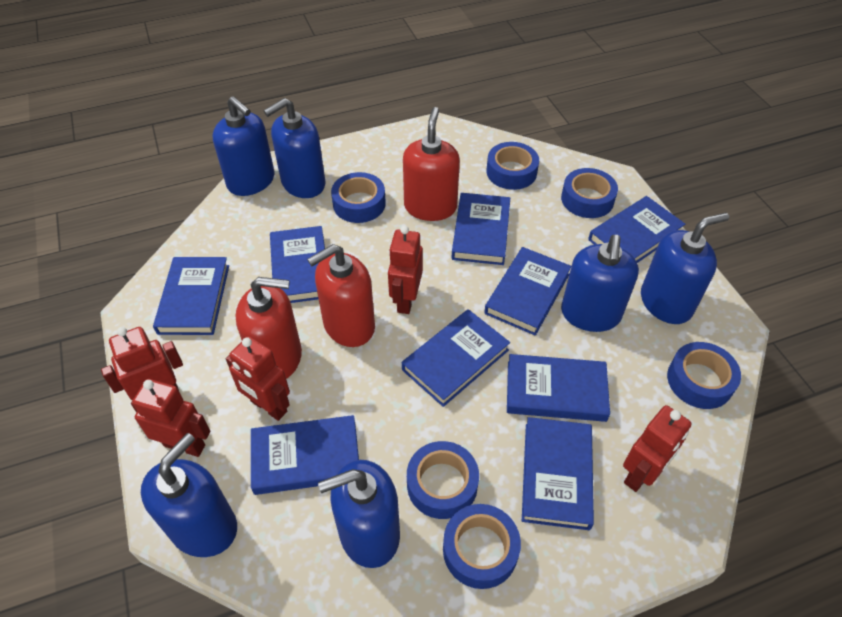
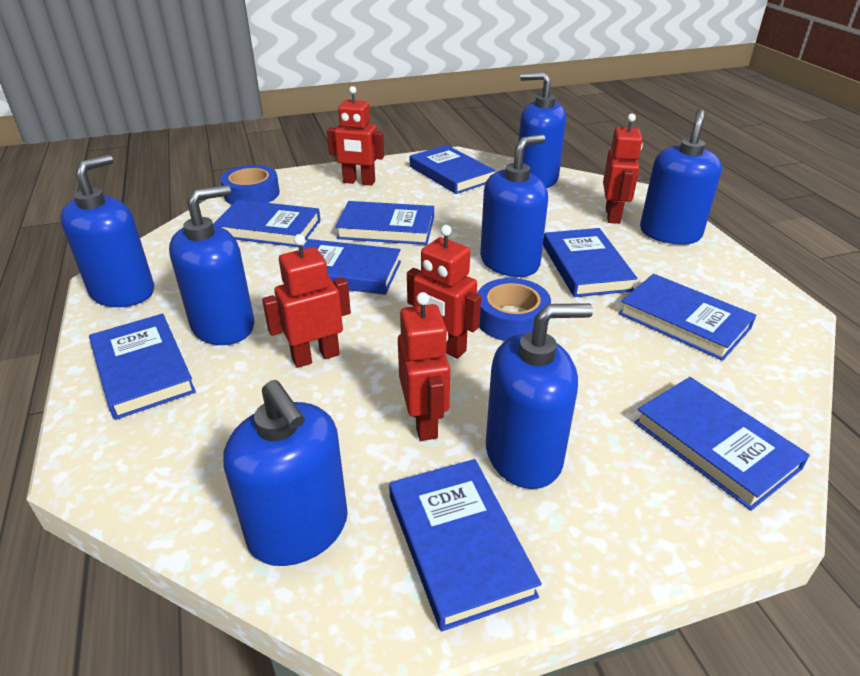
blue soap dispenser: [141,433,237,557] [213,96,274,196] [264,98,325,198] [318,460,400,568] [561,235,639,332] [641,213,729,324] = 6 -> [60,154,154,307] [169,185,254,345] [223,380,348,566] [480,134,548,277] [486,303,593,489] [518,72,566,188] [640,109,722,245] = 7
blue tape: [331,172,386,223] [407,441,479,519] [443,504,521,589] [486,142,539,190] [561,168,618,218] [667,342,741,409] = 6 -> [220,165,280,205] [477,278,551,341] = 2
red soap dispenser: [236,277,302,379] [307,244,375,347] [403,107,460,221] = 3 -> none = 0

